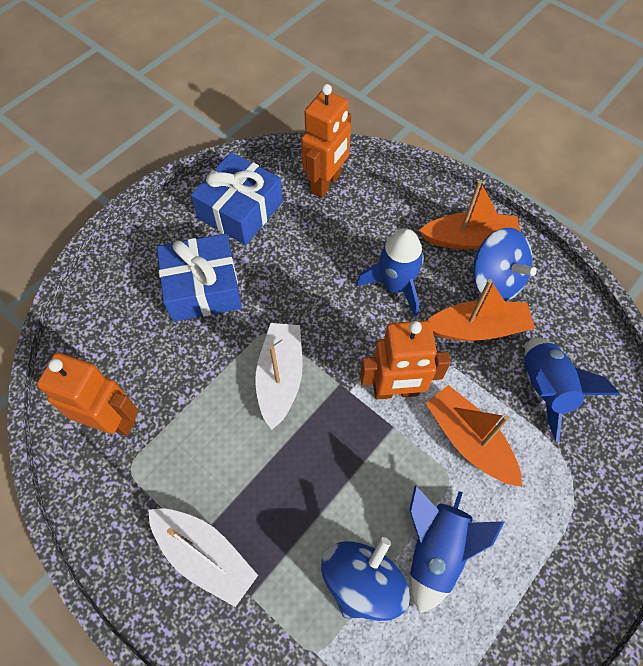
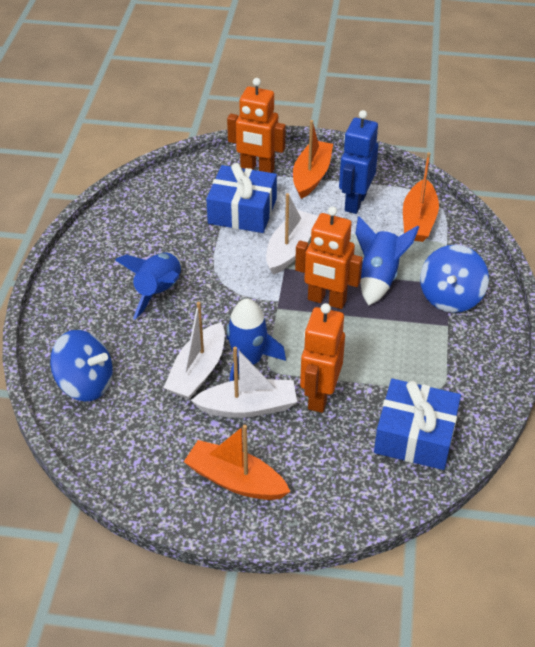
blue robot: none = 0 -> [339,110,378,214] = 1
white boat: [148,508,258,607] [255,323,303,430] = 2 -> [164,302,225,399] [191,346,297,418] [266,193,318,275] = 3

